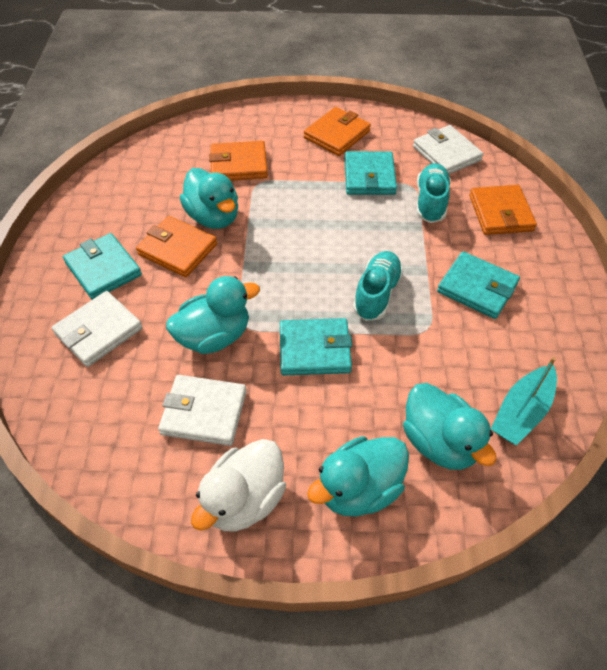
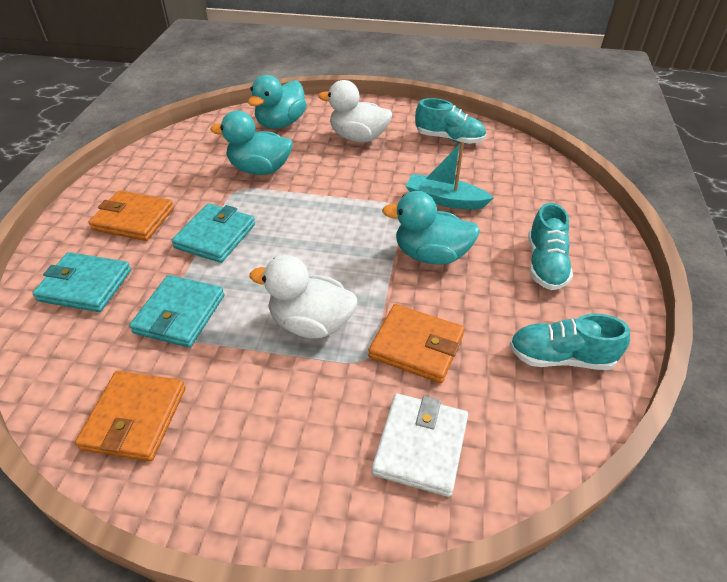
orange wallet: [136,216,217,277] [209,141,268,180] [304,107,371,156] [470,185,537,235] = 4 -> [75,371,186,462] [89,190,174,241] [368,304,464,383] = 3
turquoise duck: [166,276,260,354] [180,168,238,229] [307,436,409,517] [403,383,497,470] = 4 -> [211,111,293,175] [248,75,307,129] [382,191,480,265] = 3
turquoise shoe: [353,251,403,321] [416,163,451,223] = 2 -> [415,98,486,144] [509,314,630,370] [528,203,573,290] = 3
turquoise wallet: [63,233,142,300] [280,318,352,375] [345,151,397,195] [437,251,520,319] = 4 -> [33,252,131,312] [129,275,225,348] [172,203,255,263] = 3
white duck: [191,439,286,532] = 1 -> [250,255,357,338] [318,80,392,142] = 2
white wallet: [52,291,143,367] [158,375,247,446] [413,125,483,174] = 3 -> [372,394,468,497] = 1

